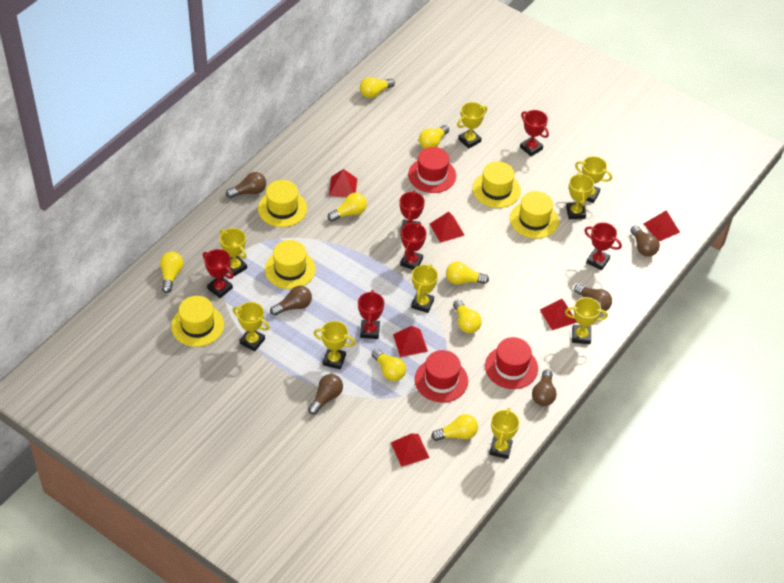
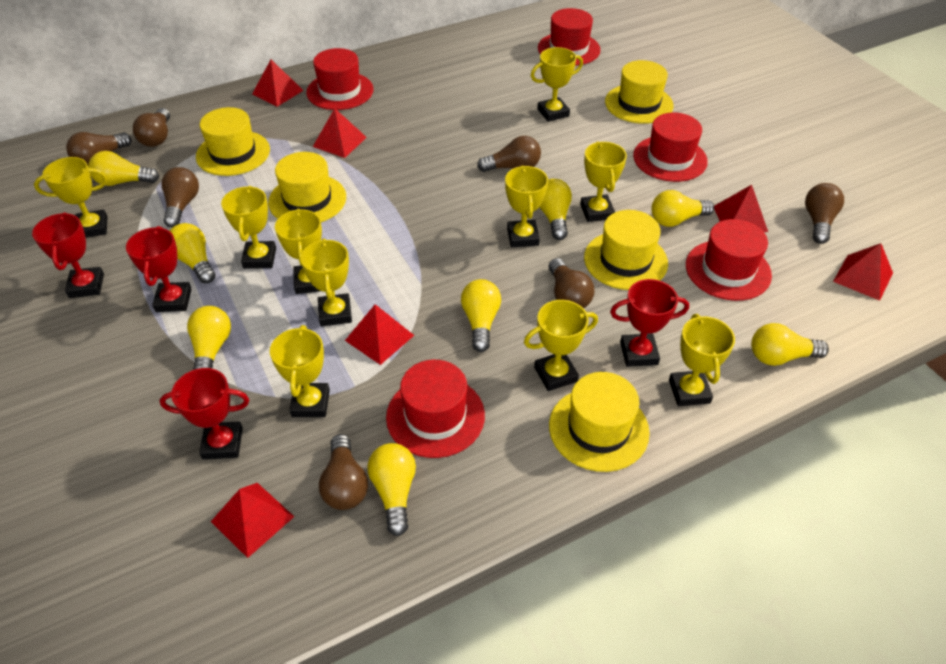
brown light bulb: [226,172,266,198] [270,286,312,316] [308,374,343,415] [532,369,557,406] [574,284,612,311] [630,225,660,257] = 6 -> [66,132,131,165] [133,108,170,147] [162,167,199,228] [319,434,368,510] [477,136,541,172] [549,258,595,308] [805,183,844,244] = 7
red hat: [408,147,456,193] [415,350,468,403] [485,337,538,389] = 3 -> [306,48,374,110] [386,360,485,458] [538,8,601,66] [633,113,708,182] [686,219,772,301] = 5
red trophy: [203,249,234,298] [358,290,384,339] [400,191,425,236] [400,223,427,270] [520,110,549,156] [584,222,622,270] = 6 -> [32,212,104,298] [126,226,192,312] [159,368,249,460] [610,279,689,367] = 4
yellow trophy: [220,228,247,276] [233,302,269,351] [313,321,356,369] [411,264,438,313] [457,102,487,149] [489,408,519,459] [565,297,608,344] [566,173,594,219] [575,156,612,203] = 9 -> [34,157,107,238] [221,186,276,269] [270,325,330,417] [275,209,322,294] [300,239,352,326] [505,165,548,247] [524,300,598,391] [531,47,583,122] [580,142,627,222] [669,314,735,406] = 10

